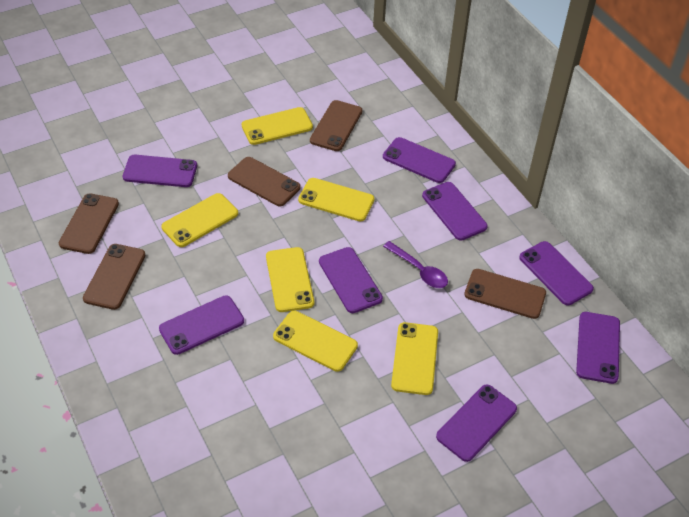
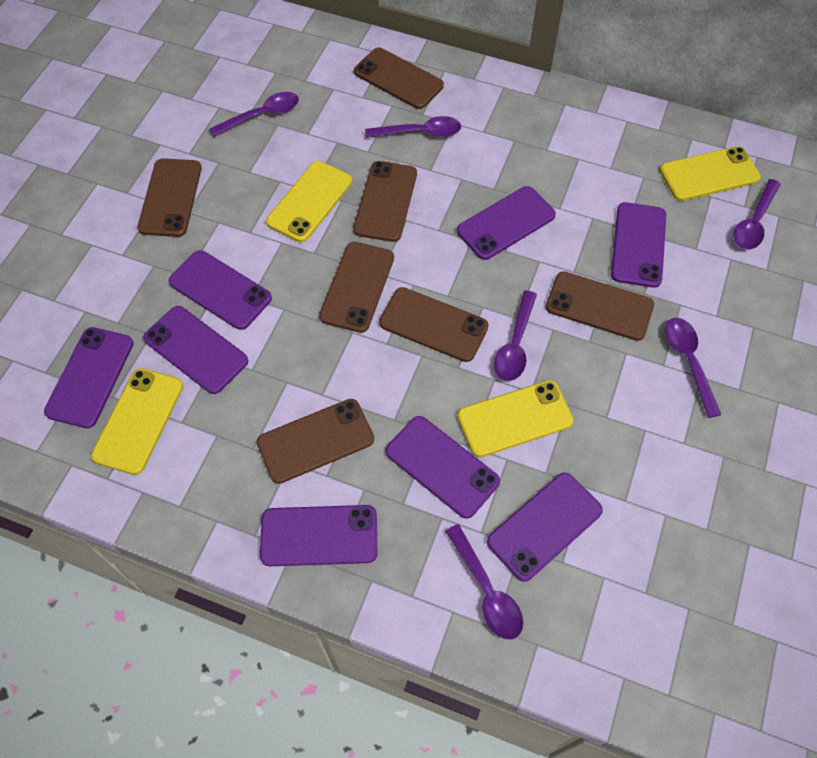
brown phone: [59,193,119,254] [83,244,145,310] [228,157,300,206] [310,100,362,151] [464,269,546,319] = 5 -> [138,158,202,237] [257,399,374,484] [319,242,394,333] [353,161,417,242] [354,48,444,109] [379,287,488,362] [546,271,654,341] = 7
purple spoon: [383,241,448,288] = 1 -> [209,92,299,137] [365,116,461,138] [445,524,523,640] [494,291,537,381] [665,318,721,418] [733,179,781,250] = 6
yellow phone: [161,193,238,247] [242,107,313,145] [266,247,314,312] [273,311,358,372] [298,178,375,222] [391,322,438,395] = 6 -> [91,368,183,475] [266,161,352,242] [457,380,574,457] [660,146,761,201] = 4

